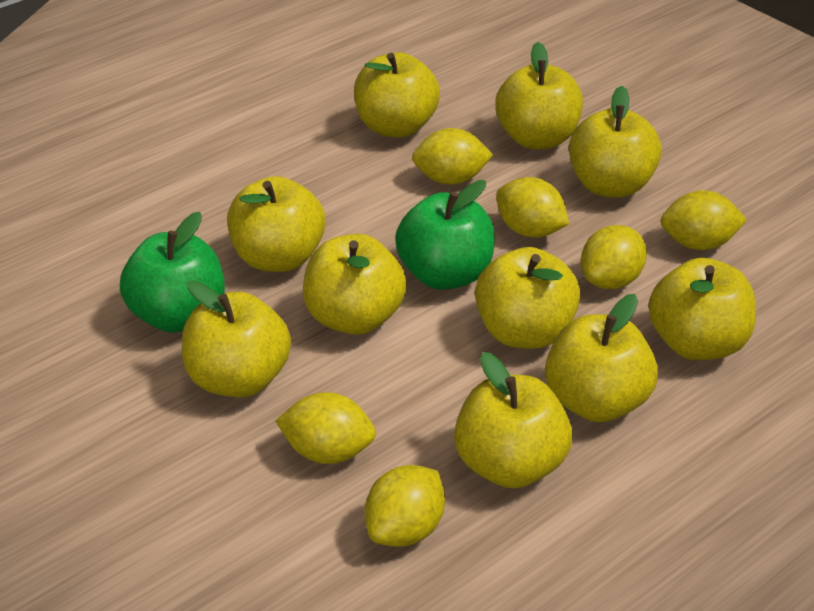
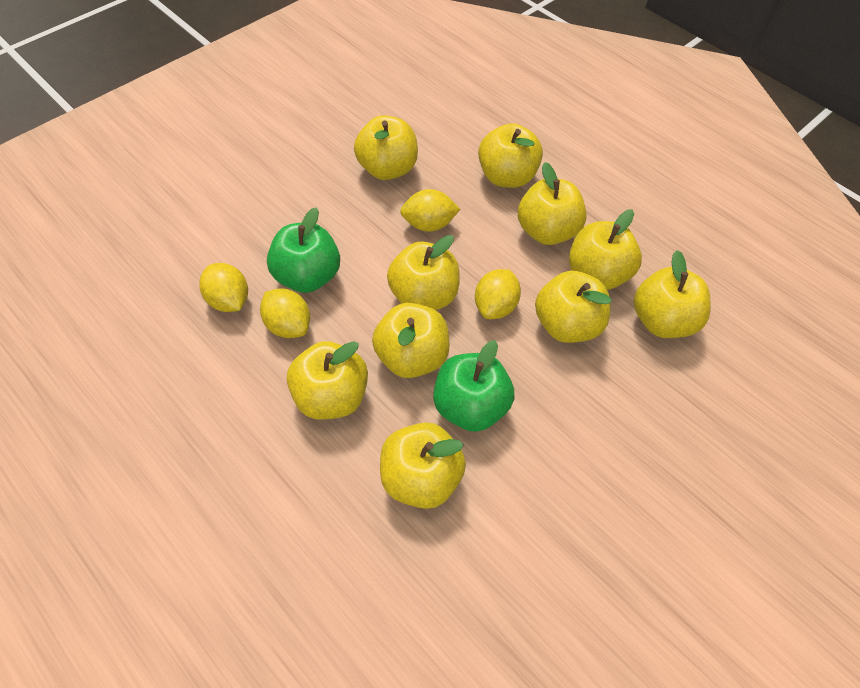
yellow lemon: [275,392,376,464] [365,465,445,547] [412,128,493,185] [496,177,569,238] [581,225,647,289] [661,190,747,250] = 6 -> [199,263,248,312] [260,289,310,338] [400,189,460,232] [475,269,521,319] = 4

